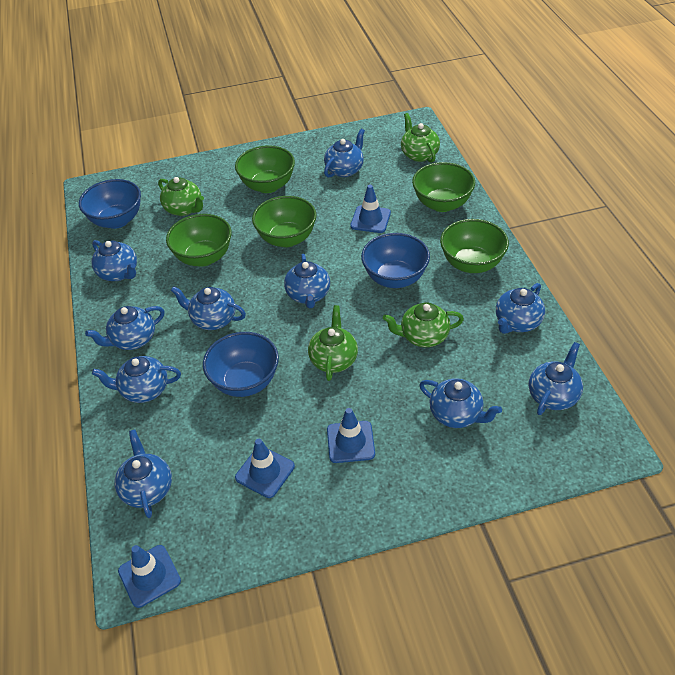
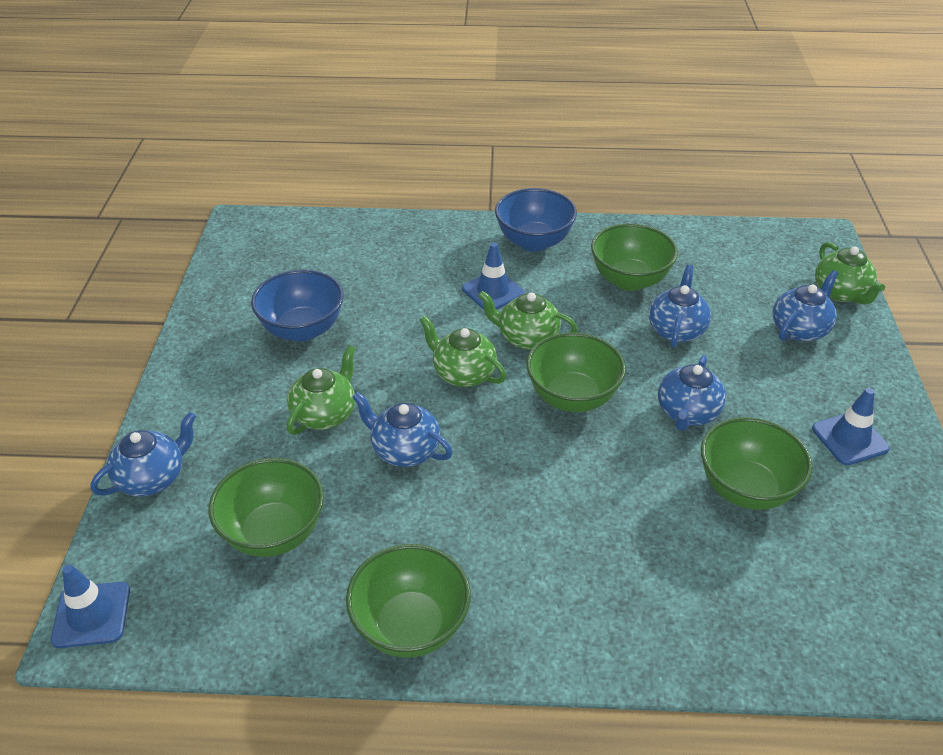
blue bowl: [79,179,141,229] [203,332,279,397] [361,233,430,288] = 3 -> [251,269,343,342] [495,188,577,252] = 2
blue teapot: [85,306,165,350] [92,240,137,281] [92,356,181,403] [114,429,172,518] [171,286,246,330] [284,254,330,308] [324,129,365,178] [419,378,502,428] [496,283,545,334] [529,342,583,415] = 10 -> [90,412,196,497] [352,392,453,467] [649,265,711,348] [658,355,726,431] [773,270,839,342] = 5
blue traffic cone: [118,545,181,608] [235,439,295,498] [327,408,375,463] [350,185,391,233] = 4 -> [51,564,130,648] [462,242,525,310] [812,388,890,465] = 3

